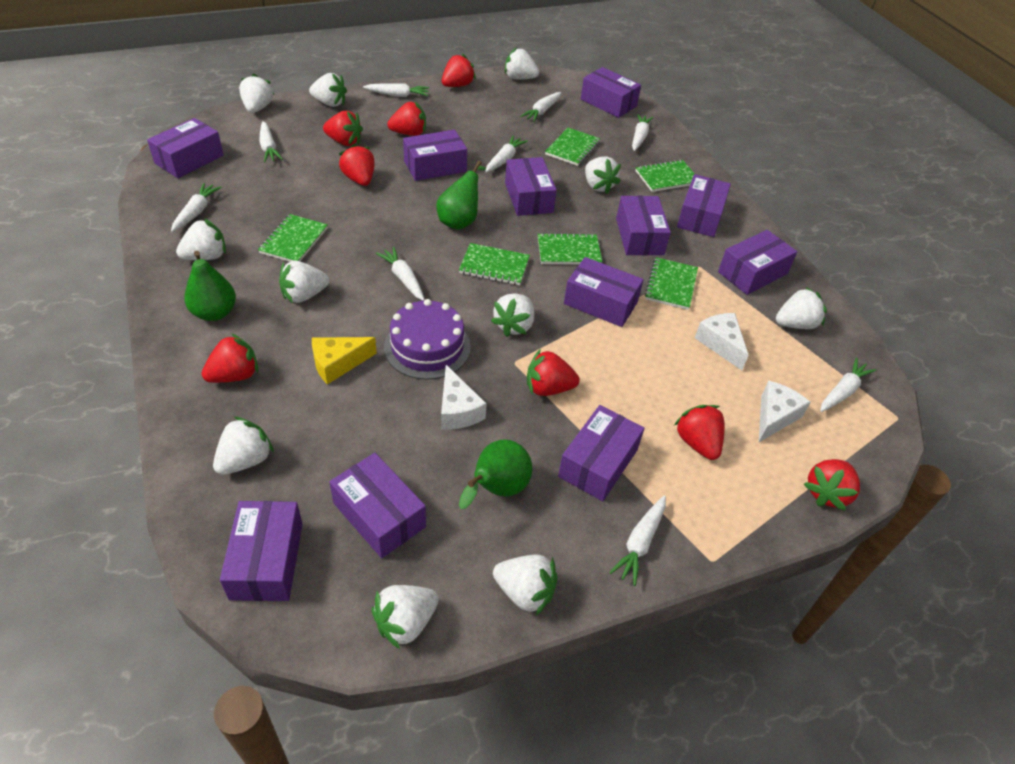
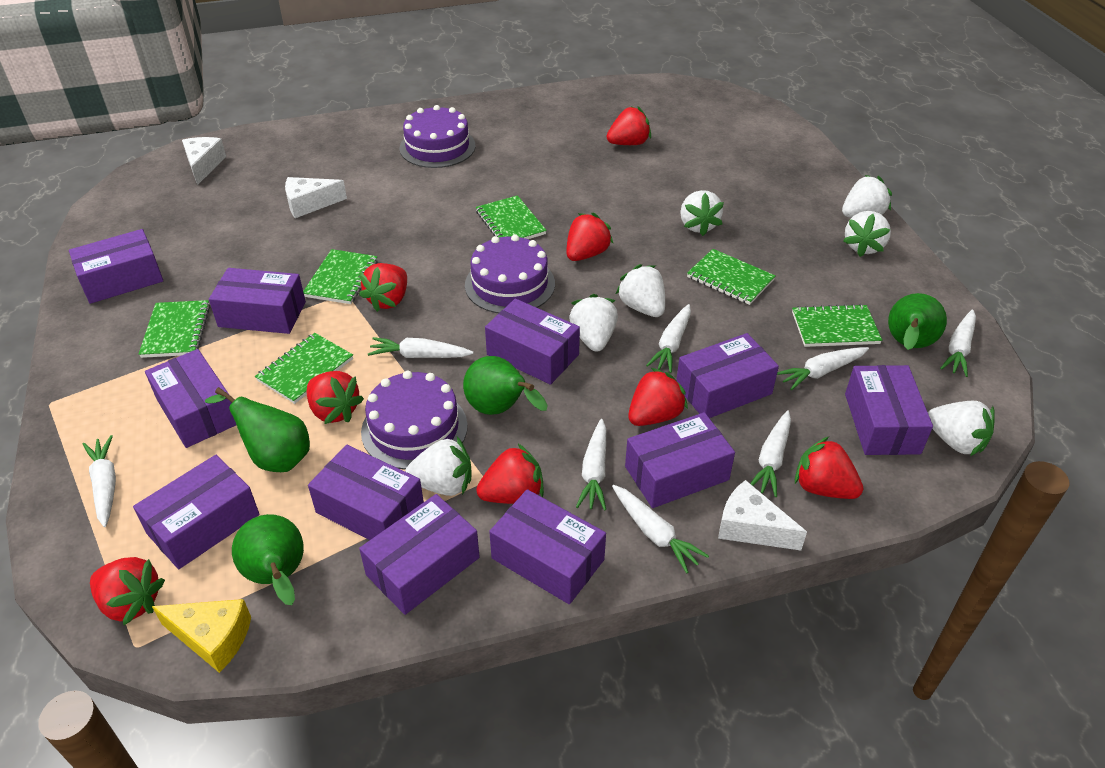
green pear: [184,251,236,321] [436,160,486,230] [459,439,532,509] = 3 -> [205,387,310,472] [232,514,304,605] [463,356,548,415] [888,293,947,350] = 4
purple cake: [384,299,471,380] = 1 -> [361,371,468,470] [400,105,476,168] [465,234,555,313] = 3
white carrot: [171,183,221,232] [259,121,283,162] [363,83,429,97] [376,247,425,301] [485,136,528,172] [520,92,561,122] [609,495,666,586] [632,114,653,151] [820,358,876,412] = 9 -> [83,435,116,527] [368,337,474,358] [576,419,606,511] [612,485,709,573] [646,304,691,373] [750,410,791,497] [777,347,869,390] [940,309,976,377] = 8
white strawberry: [176,218,226,260] [213,417,274,475] [239,73,274,113] [279,261,329,303] [309,73,347,107] [371,585,439,649] [491,294,534,337] [493,555,557,615] [505,47,539,79] [585,157,621,194] [776,287,827,329] = 11 -> [405,437,472,496] [569,294,618,352] [616,264,665,317] [680,190,724,236] [842,175,892,218] [843,211,891,257] [928,401,995,456] = 7

